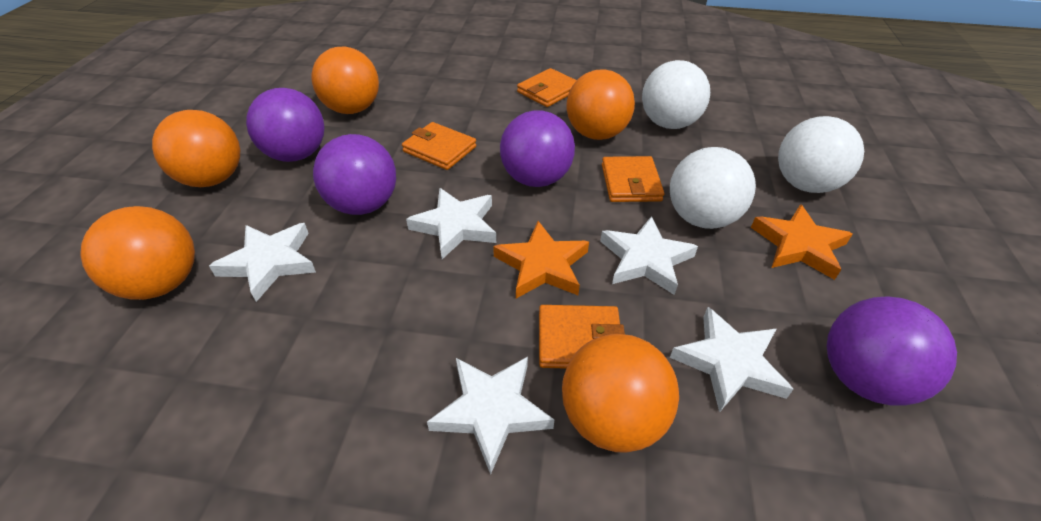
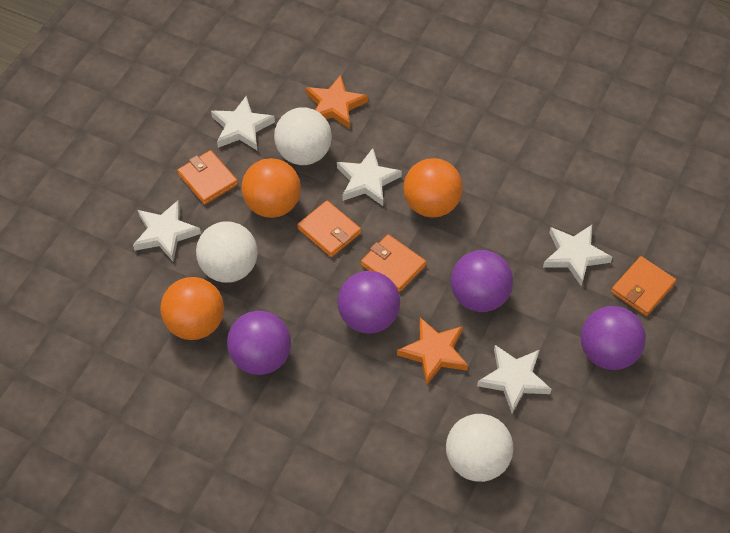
orange ball: [80,206,195,300] [152,110,240,187] [311,46,379,114] [562,334,679,453] [567,69,635,140] = 5 -> [160,277,224,340] [241,158,301,218] [403,158,463,217] = 3

